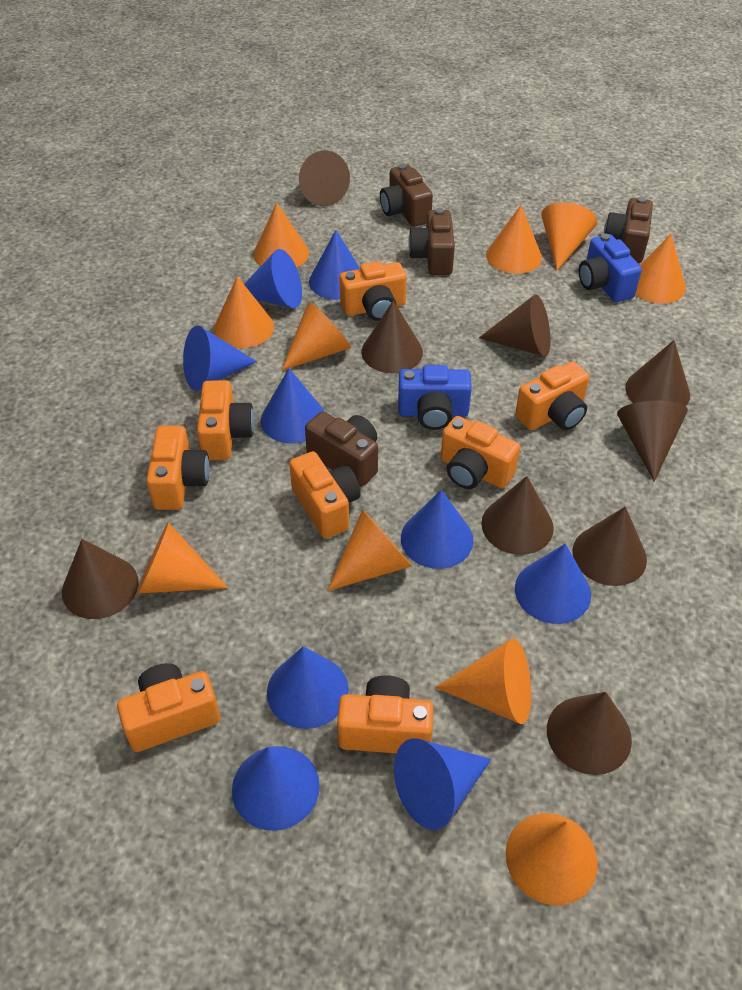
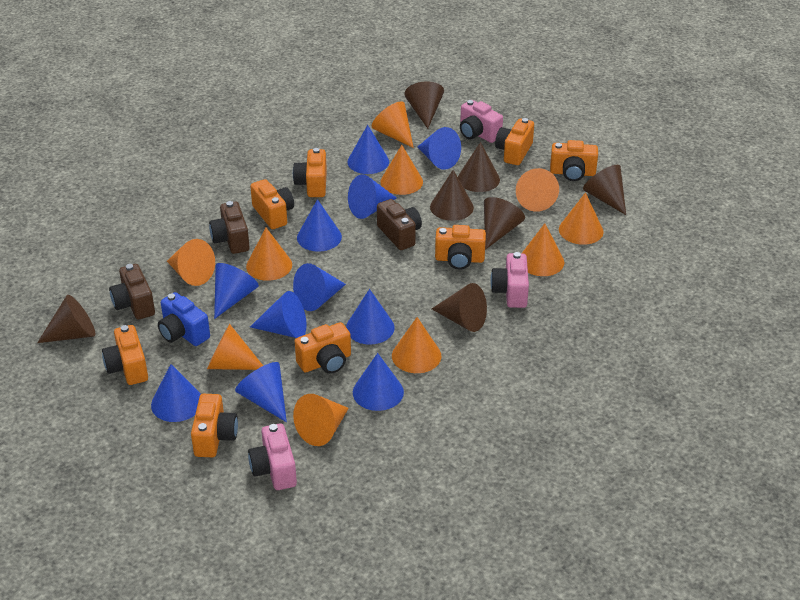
blue camera: [398,365,472,430] [579,233,642,302] = 2 -> [158,292,210,346] = 1
blue cone: [183,326,257,391] [232,746,320,831] [244,249,302,308] [261,368,325,444] [267,646,349,729] [309,230,360,300] [394,738,491,830] [401,490,473,569] [515,544,591,624] = 9 -> [151,364,201,422] [214,263,259,319] [235,362,287,422] [250,291,307,338] [293,263,346,311] [297,199,342,252] [346,289,395,344] [348,125,389,174] [348,174,396,219] [353,353,404,411] [418,127,461,170] = 11
brown camera: [305,411,378,487] [380,164,433,227] [408,208,455,275] [604,197,653,263] = 4 -> [109,264,155,319] [209,201,250,254] [377,199,422,250] = 3
brown cone: [62,539,139,619] [299,150,350,206] [361,300,423,373] [479,294,550,357] [481,476,554,555] [547,692,632,775] [572,506,647,586] [617,400,688,482] [625,340,690,406] = 9 -> [37,295,95,343] [404,81,444,129] [430,170,474,221] [432,283,487,332] [458,142,500,192] [484,197,525,250] [583,165,626,215] = 7
pink camera: none = 0 -> [248,423,297,490] [460,100,503,143] [490,252,529,308] = 3

